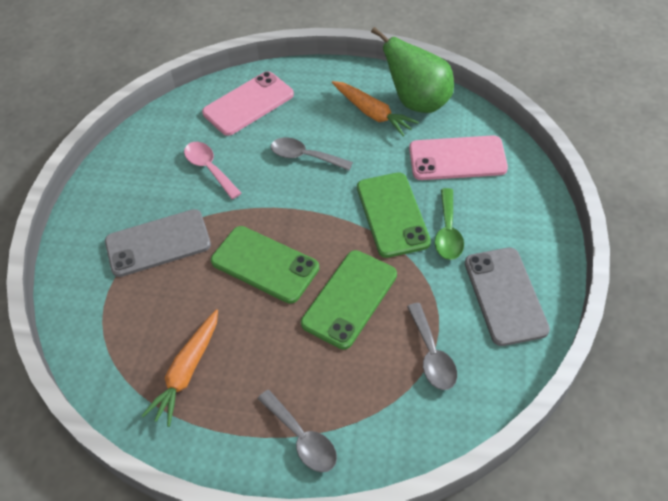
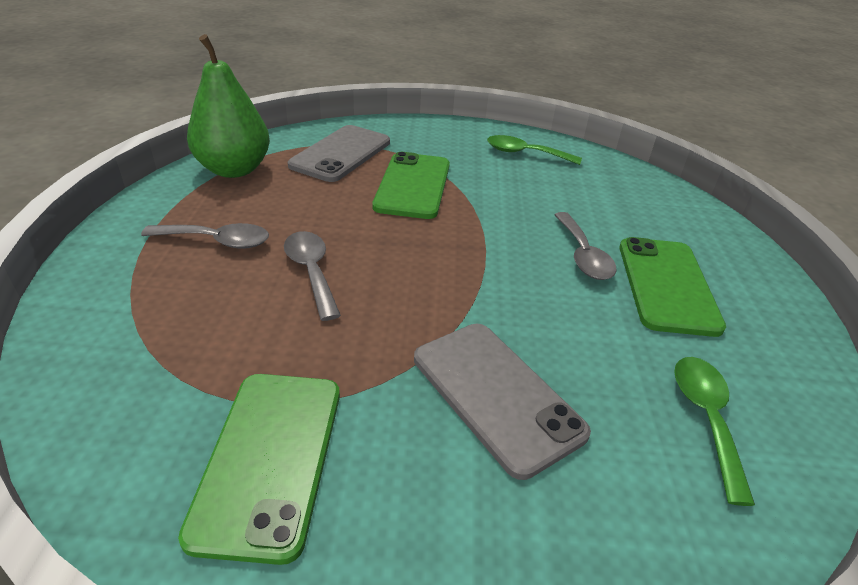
green spoon: [435,188,464,260] = 1 -> [487,135,582,165] [674,357,755,506] = 2
orange carrot: [142,309,218,427] [332,81,419,136] = 2 -> none = 0
pink phone: [202,71,294,136] [409,135,508,180] = 2 -> none = 0
pink spoon: [184,142,241,199] = 1 -> none = 0

